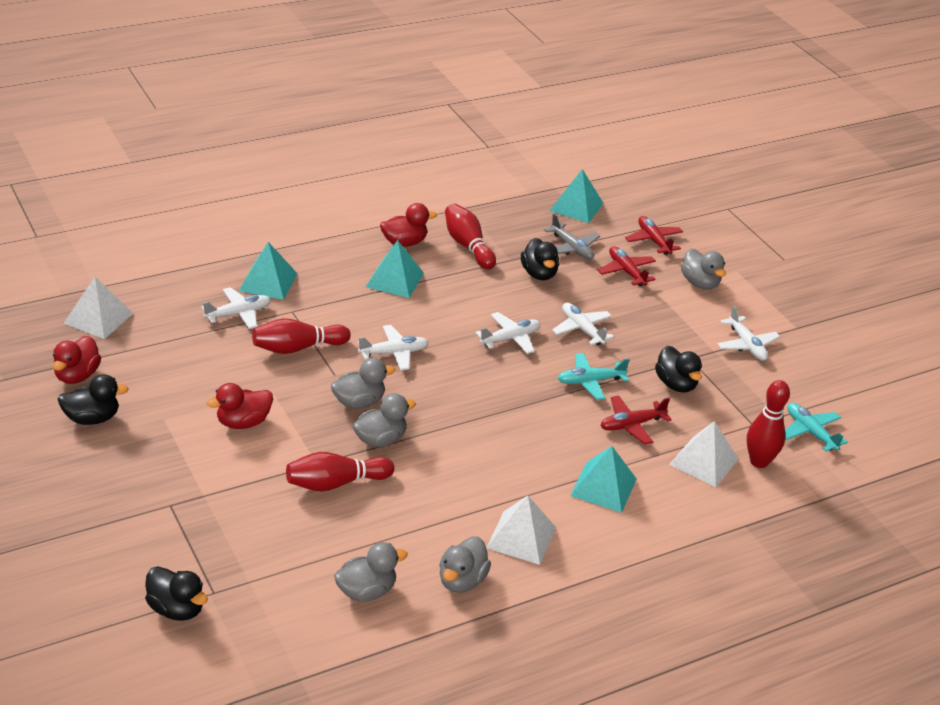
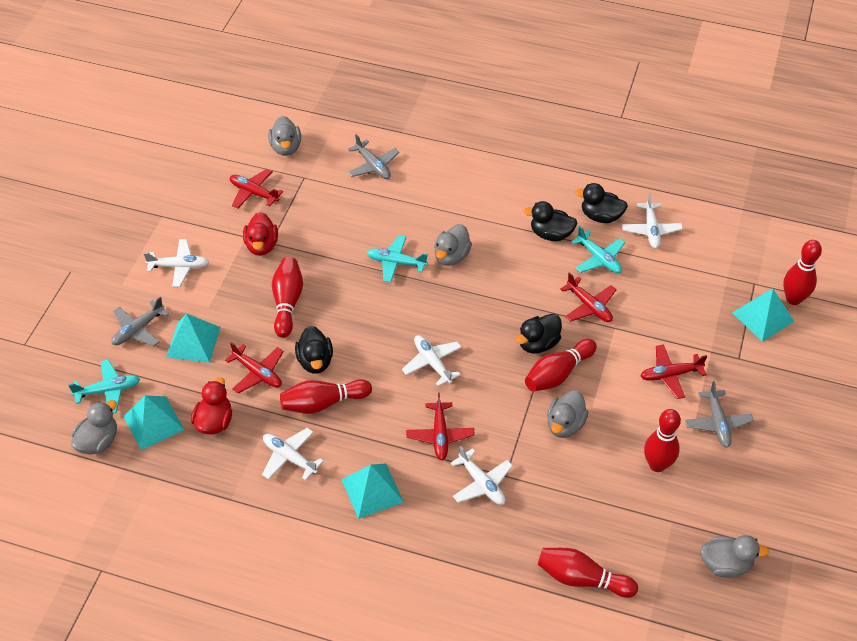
grey plane: [544,214,600,260] = 1 -> [111,297,169,347] [348,134,400,179] [685,381,754,448] = 3
red bowling pin: [252,318,351,354] [286,452,394,491] [445,203,496,269] [747,380,790,468] = 4 -> [272,257,303,338] [280,379,372,414] [525,339,597,391] [538,548,638,598] [644,409,681,472] [783,240,822,305] = 6
red duck: [52,336,101,384] [207,383,273,429] [380,203,437,247] = 3 -> [191,377,232,435] [243,212,278,256] = 2
red plane: [597,246,656,286] [601,395,672,445] [625,216,683,255] = 3 -> [225,342,284,394] [230,169,283,209] [406,393,475,460] [560,272,616,322] [640,344,707,399] = 5
turquoise plane: [558,353,630,400] [785,403,848,452] = 2 -> [68,359,140,413] [367,235,428,283] [571,226,625,273] = 3
white pyramid: [64,277,133,339] [486,495,556,565] [669,421,739,487] = 3 -> none = 0

